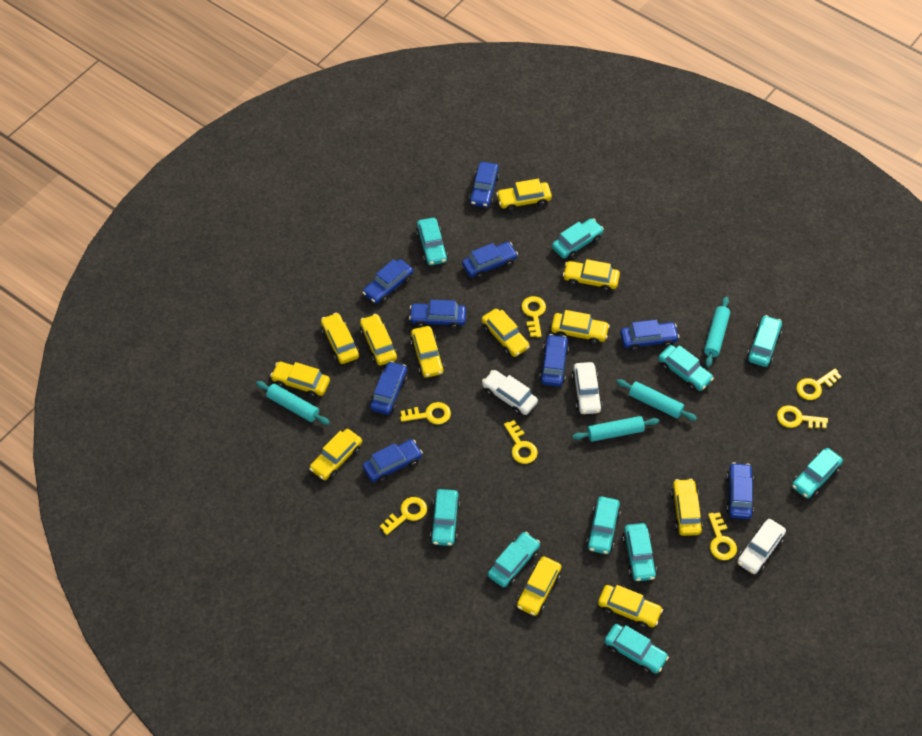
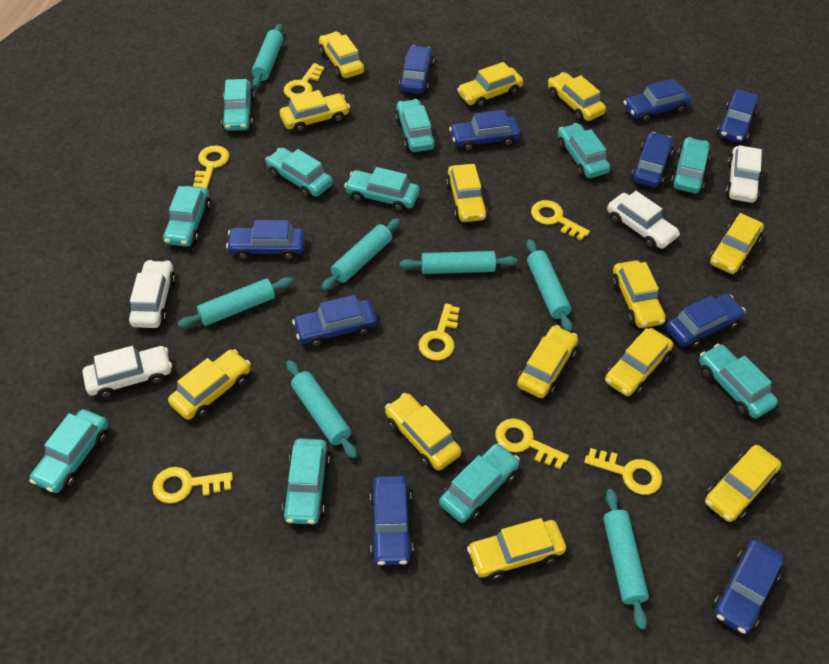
blue car: [362,259,413,304] [363,439,423,483] [370,361,408,415] [409,300,466,329] [462,242,518,279] [469,162,500,207] [539,334,569,387] [620,320,679,351] [726,462,754,519] = 9 -> [226,220,305,260] [292,295,377,347] [370,476,413,565] [399,45,434,94] [449,110,521,152] [623,79,691,123] [631,132,673,187] [666,294,746,349] [713,539,784,634] [717,89,758,143] = 10
turquoise car: [416,218,448,265] [430,489,460,546] [488,532,540,588] [552,218,604,259] [586,496,621,554] [604,624,669,674] [622,523,657,581] [658,345,714,391] [747,315,782,367] [792,448,843,498] = 10 -> [29,409,108,493] [163,186,211,247] [221,79,254,131] [265,147,333,198] [282,438,330,524] [344,167,420,212] [395,99,436,152] [439,443,520,523] [558,123,610,178] [671,137,710,193] [699,344,778,419] = 11
turquoise rolling pin: [256,381,330,425] [572,416,659,442] [617,379,697,421] [704,297,730,367] = 4 -> [178,277,293,328] [252,24,284,88] [286,360,357,459] [321,218,400,290] [400,251,517,274] [526,239,573,332] [603,489,649,630] = 7
white car: [482,370,538,415] [572,362,602,414] [737,519,786,574] = 3 -> [83,346,172,399] [129,260,176,328] [607,191,680,249] [725,145,762,203] = 4
yellow car: [270,362,330,398] [309,429,362,480] [321,313,359,364] [360,314,397,365] [410,326,444,378] [481,309,530,357] [496,179,552,212] [517,556,562,616] [551,310,610,345] [563,259,620,292] [598,585,663,629] [671,479,703,536] = 12 -> [168,349,251,420] [280,90,350,133] [319,32,364,78] [385,393,462,471] [446,164,488,222] [457,62,523,108] [467,518,566,580] [517,325,578,398] [548,72,606,121] [605,328,673,396] [612,261,666,328] [705,445,781,522] [709,213,764,274] = 13

